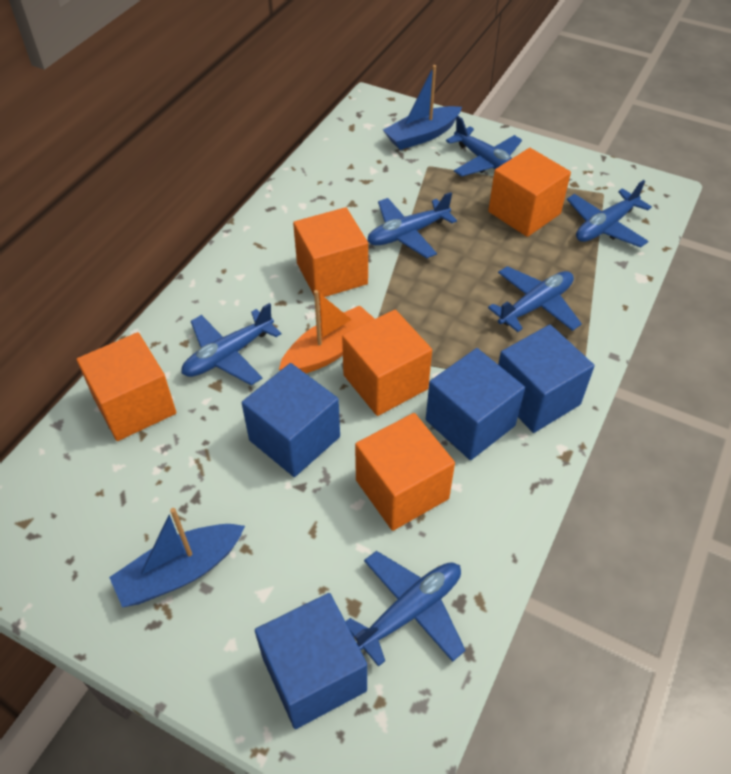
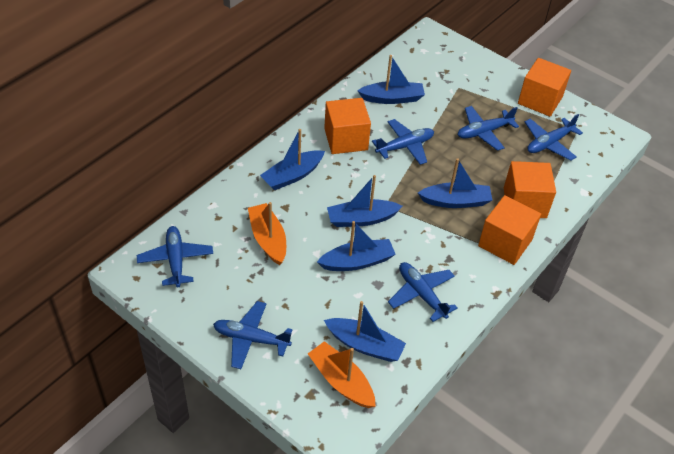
blue boat: [109,508,245,607] [383,65,462,150] = 2 -> [260,129,325,190] [317,221,396,271] [324,301,406,362] [327,175,402,227] [358,55,425,104] [418,158,492,208] = 6
blue cube: [242,363,340,477] [255,593,367,729] [426,348,525,460] [498,325,595,433] = 4 -> none = 0
orange boat: [279,290,375,374] = 1 -> [248,202,286,265] [308,341,376,408] = 2
orange cube: [77,332,176,441] [293,207,368,297] [342,310,432,416] [355,413,455,531] [488,148,571,237] = 5 -> [324,98,371,154] [478,195,541,265] [504,161,556,218] [518,58,571,116] = 4

